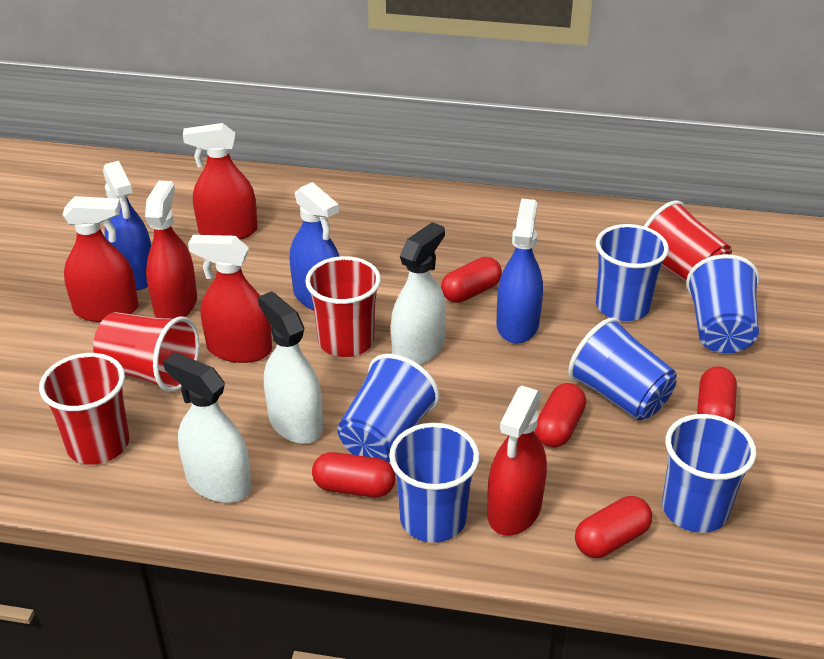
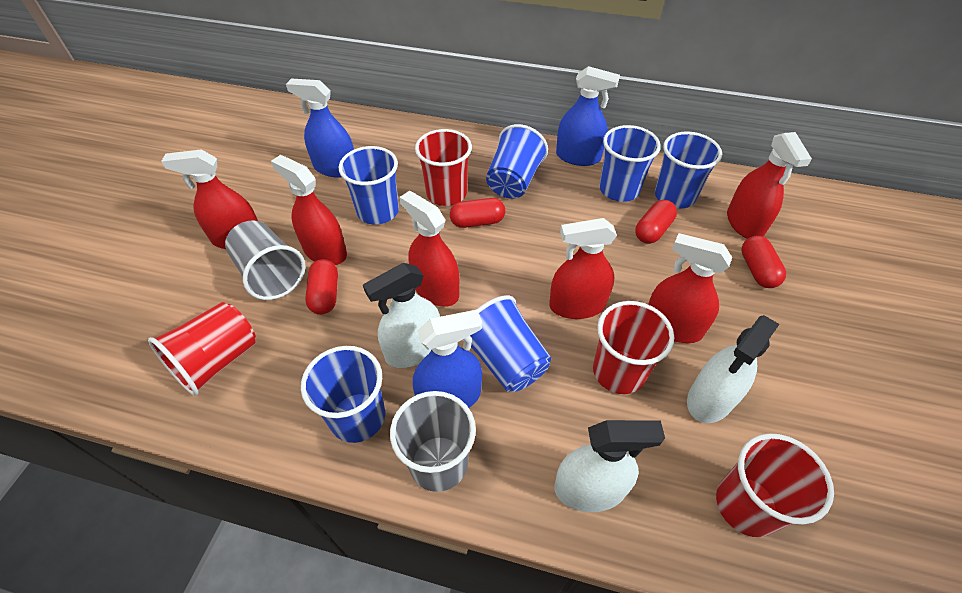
grey cup: none = 0 -> [225,220,306,300] [390,391,476,492] = 2
red capsule: [312,452,396,497] [441,257,502,303] [535,383,586,448] [575,496,652,558] [697,366,737,421] = 5 -> [305,259,338,315] [450,198,505,228] [635,200,677,244] [741,236,786,288] = 4
red spray bottle: [62,196,139,322] [145,181,197,319] [183,123,258,239] [188,235,272,363] [487,386,547,536] = 5 -> [161,149,258,249] [271,155,347,265] [399,191,459,307] [549,218,617,319] [648,233,732,343] [727,132,812,239] = 6

